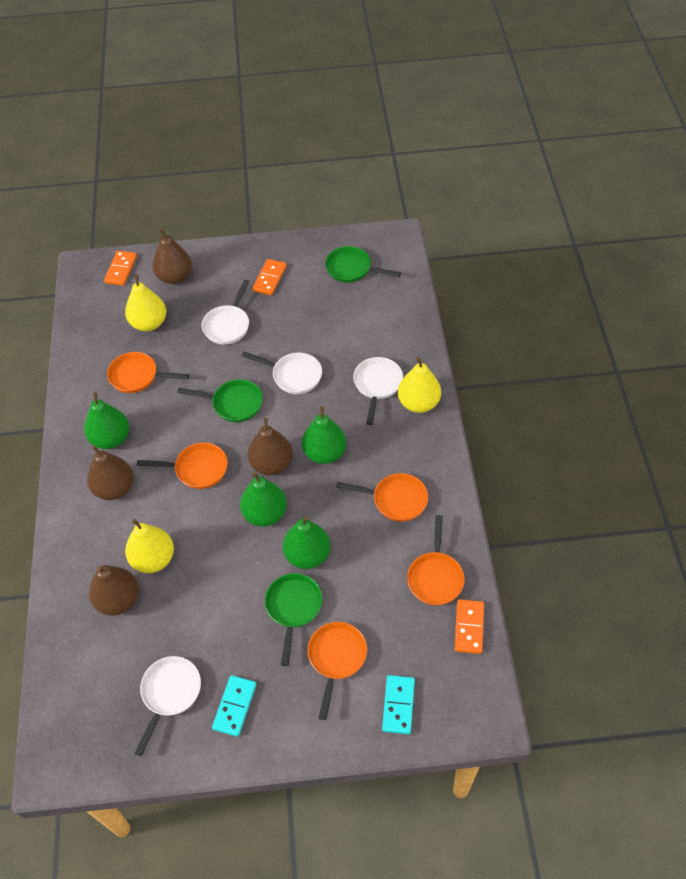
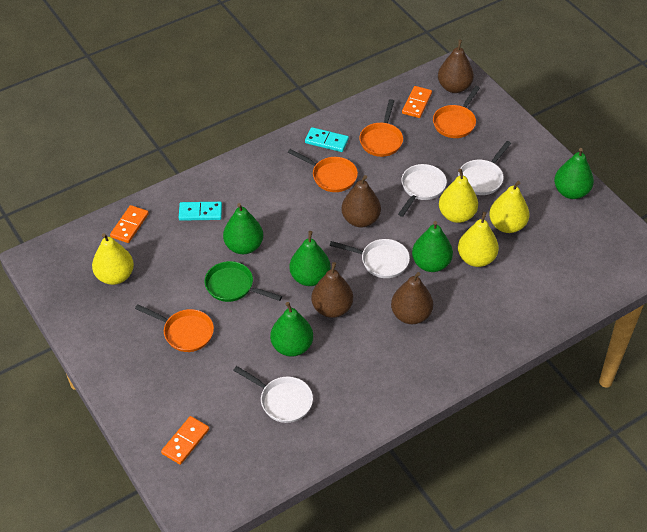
green pan: [177,379,263,422] [265,573,322,666] [325,246,401,282] = 3 -> [204,261,282,302] = 1
green pear: [84,392,129,449] [240,471,287,527] [283,515,331,569] [302,407,346,464] = 4 -> [223,203,263,254] [270,302,313,357] [289,231,331,286] [412,221,453,272] [554,148,594,199] = 5
orange pan: [107,352,189,393] [137,443,228,489] [307,622,367,720] [336,473,428,522] [407,515,465,606] = 5 -> [135,304,214,352] [288,149,358,192] [359,99,403,157] [433,86,480,138] = 4
yellow pear: [125,274,166,331] [125,518,174,573] [398,357,441,413] = 3 -> [92,233,134,285] [439,169,478,223] [458,212,499,267] [489,181,529,233] = 4

